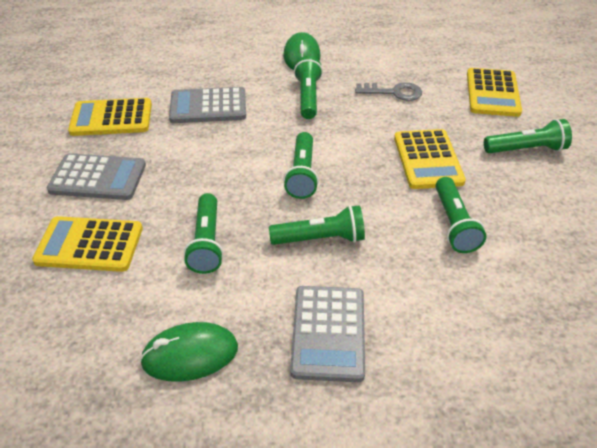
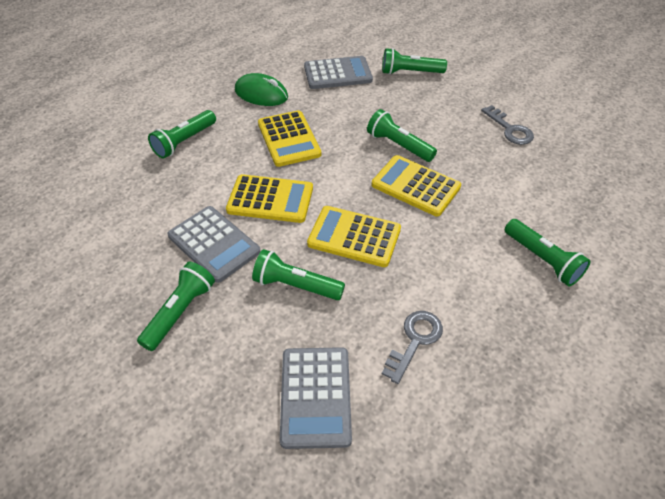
green mouse: [140,322,238,382] [283,32,320,70] = 2 -> [235,73,288,106] = 1
grey key: [355,82,422,101] = 1 -> [382,311,443,384] [481,105,534,145] = 2

